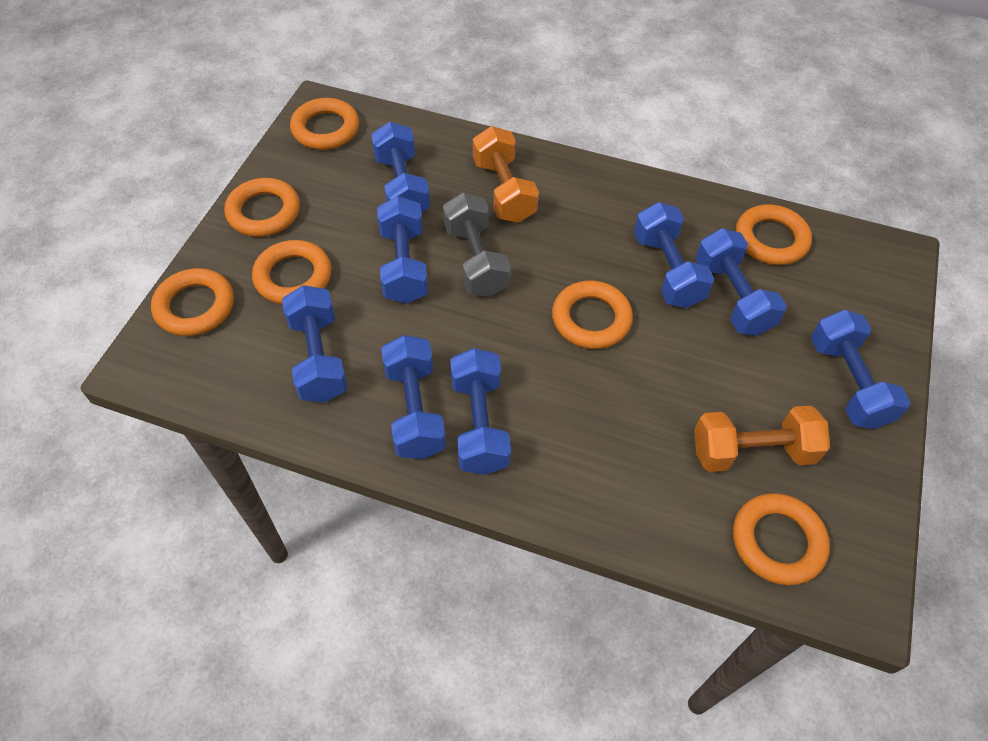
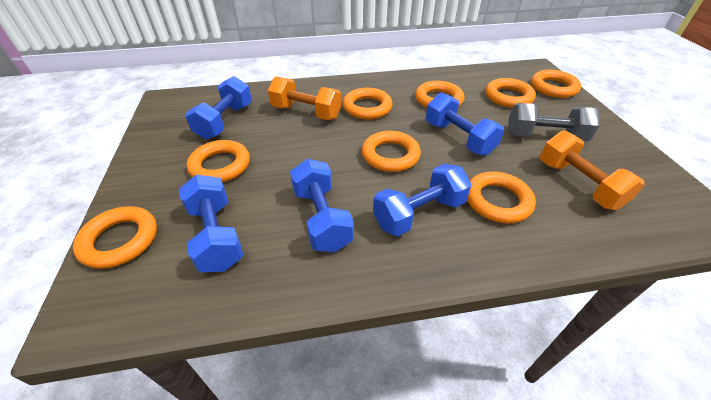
blue dumbbell: [282,285,348,402] [371,122,430,213] [377,196,428,304] [381,335,446,459] [450,348,511,475] [634,202,714,308] [695,228,787,336] [811,310,910,429] = 8 -> [179,175,244,272] [185,76,252,140] [290,159,354,252] [373,164,472,236] [426,92,504,156] = 5
orange ring: [151,268,234,336] [224,178,300,237] [252,240,332,304] [290,98,359,150] [552,281,633,349] [733,493,830,585] [736,205,812,265] = 7 -> [73,206,157,269] [187,140,250,182] [343,88,393,120] [362,131,421,172] [415,81,464,108] [467,171,536,223] [485,78,536,108] [531,70,581,98] = 8

